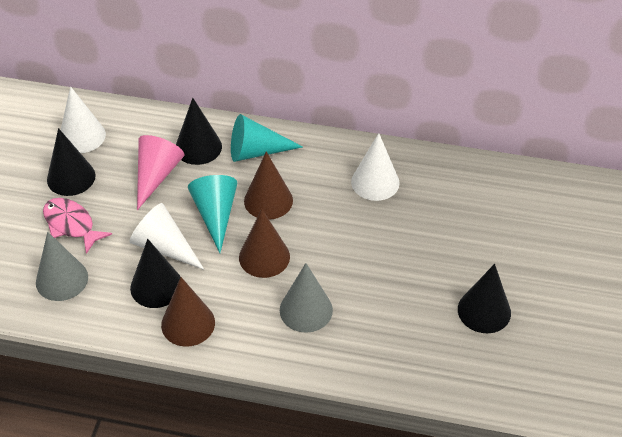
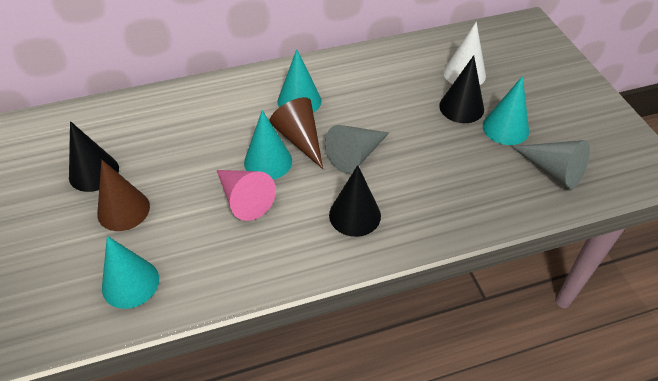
black cone: [47,128,96,196] [130,239,181,308] [176,98,222,165] [458,264,511,333] = 4 -> [69,121,119,192] [329,165,381,237] [439,55,484,123] = 3
brown cone: [161,277,215,347] [239,209,290,278] [244,152,293,220] = 3 -> [97,160,150,231] [269,97,323,169] = 2
pink fish: [43,198,112,254] = 1 -> none = 0
turquoise cone: [188,175,237,253] [231,114,303,162] = 2 -> [102,236,159,309] [244,110,292,179] [277,49,322,113] [483,76,529,145] = 4
white cone: [61,86,106,153] [129,203,205,270] [351,133,400,201] = 3 -> [443,22,486,85] = 1

